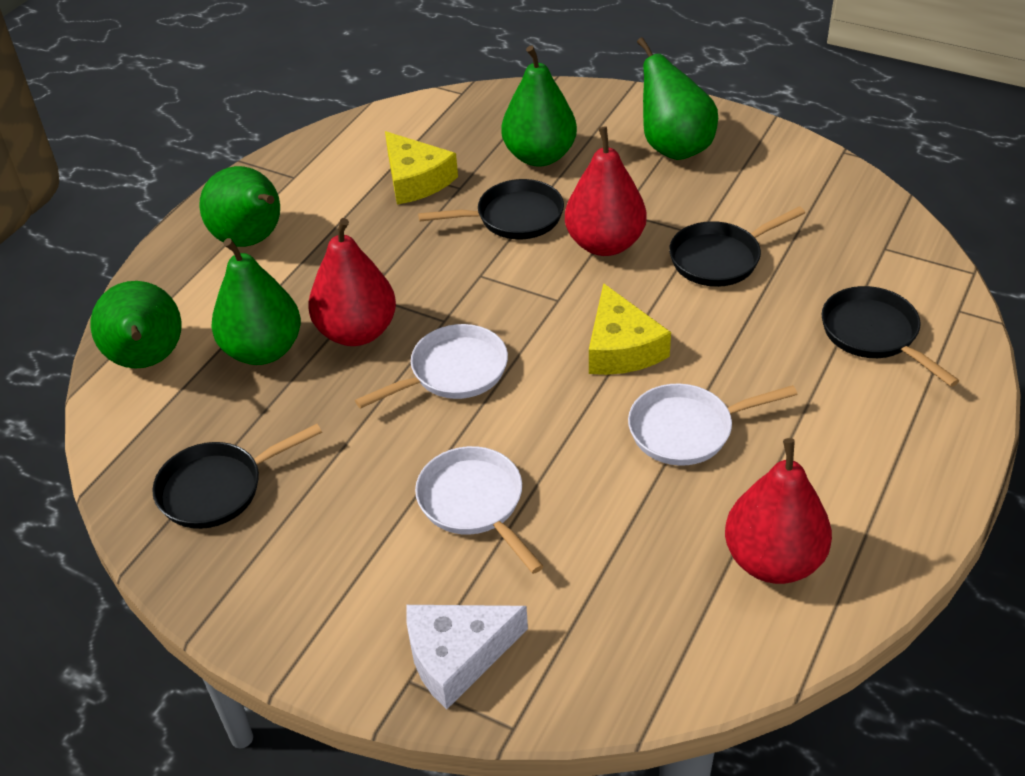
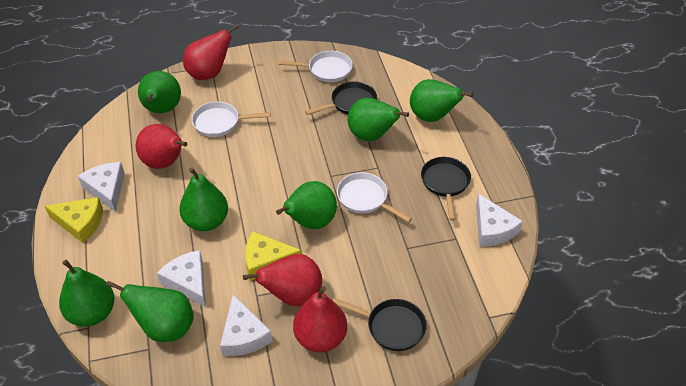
black pan: [152,424,322,529] [418,179,564,239] [669,206,805,287] [822,286,959,387] = 4 -> [305,81,377,115] [333,298,427,351] [421,157,471,221] = 3
green pear: [90,281,182,369] [199,166,280,247] [211,238,301,365] [501,45,577,167] [637,37,718,160] = 5 -> [59,259,115,327] [106,281,194,342] [138,71,181,113] [179,168,228,231] [276,181,337,229] [348,98,409,141] [410,79,473,122] = 7
red pear: [308,218,396,346] [565,126,647,256] [725,438,832,584] = 3 -> [135,124,187,169] [183,24,239,80] [243,254,322,306] [293,286,347,352] = 4
white cheese: [406,605,528,709] = 1 -> [78,162,125,212] [157,250,206,307] [220,295,272,356] [476,194,523,247] = 4

